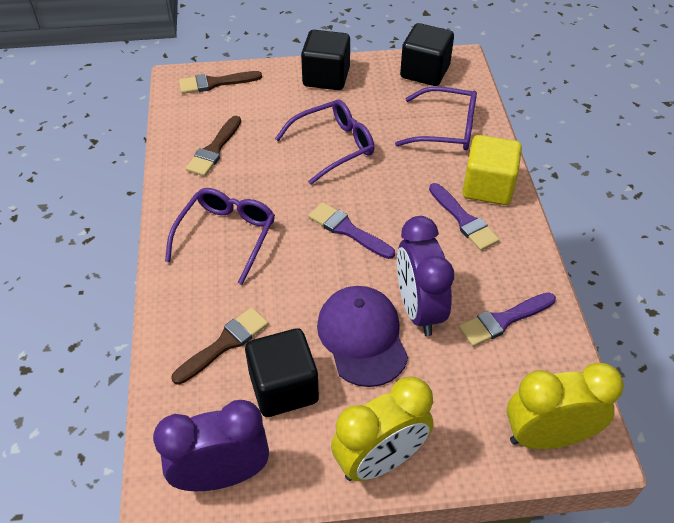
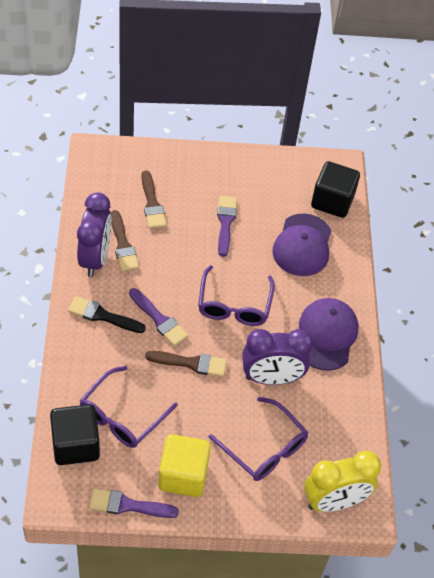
black brush: none = 0 -> [68,296,146,333] = 1
black cube: [245,328,319,417] [301,30,350,90] [400,23,454,86] = 3 -> [50,404,100,465] [311,161,360,218] = 2
purple cap: [317,286,408,387] = 1 -> [272,213,331,276] [299,298,358,371] = 2
yellow clock: [331,377,434,481] [507,363,624,449] = 2 -> [304,451,381,512] = 1

